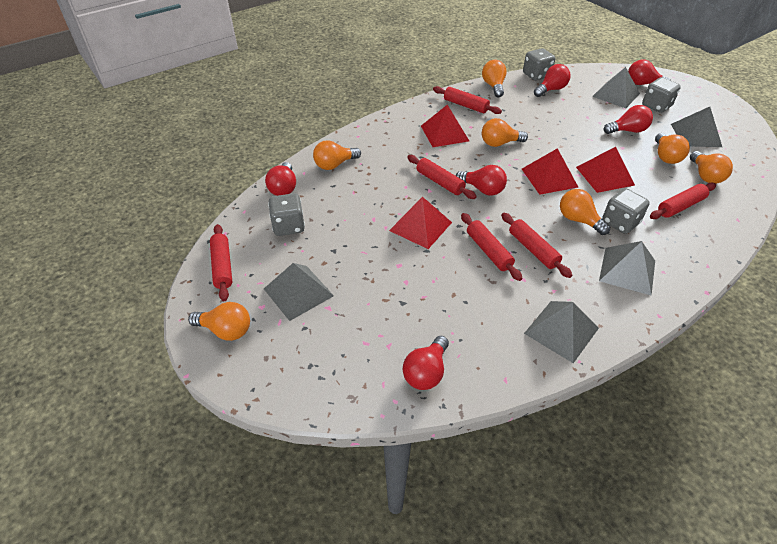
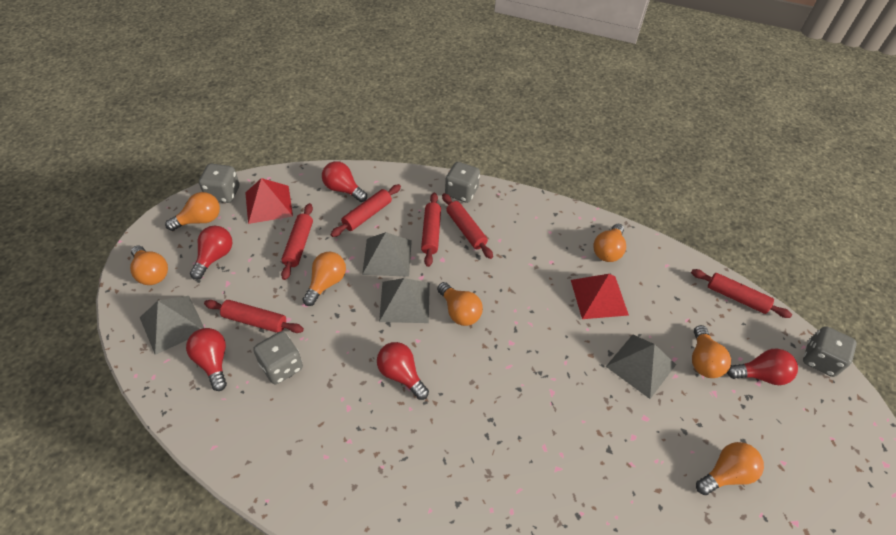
grey pyramid: [264,263,334,321] [524,301,599,363] [592,67,640,108] [599,241,655,296] [671,107,722,147] = 5 -> [140,296,204,355] [362,232,412,277] [379,278,430,323] [606,335,676,399] = 4
red light bulb: [265,162,296,196] [403,336,449,390] [455,165,507,196] [534,64,571,97] [604,105,653,134] [628,60,671,85] = 6 -> [186,328,227,391] [190,226,233,280] [322,161,367,202] [377,342,429,400] [727,348,798,385] = 5
red pyramid: [389,197,452,249] [421,105,469,147] [522,148,578,195] [576,147,635,193] = 4 -> [245,178,293,224] [571,274,629,319] = 2

